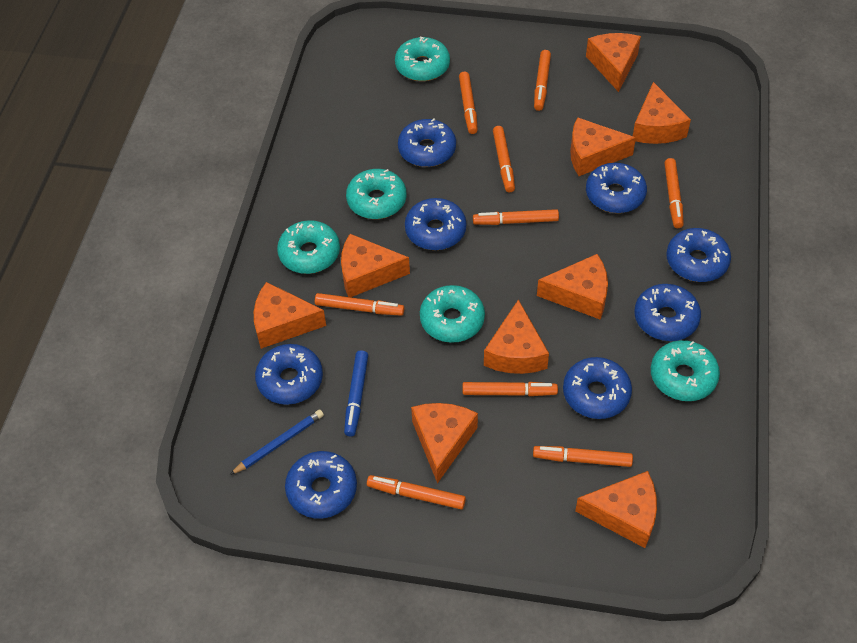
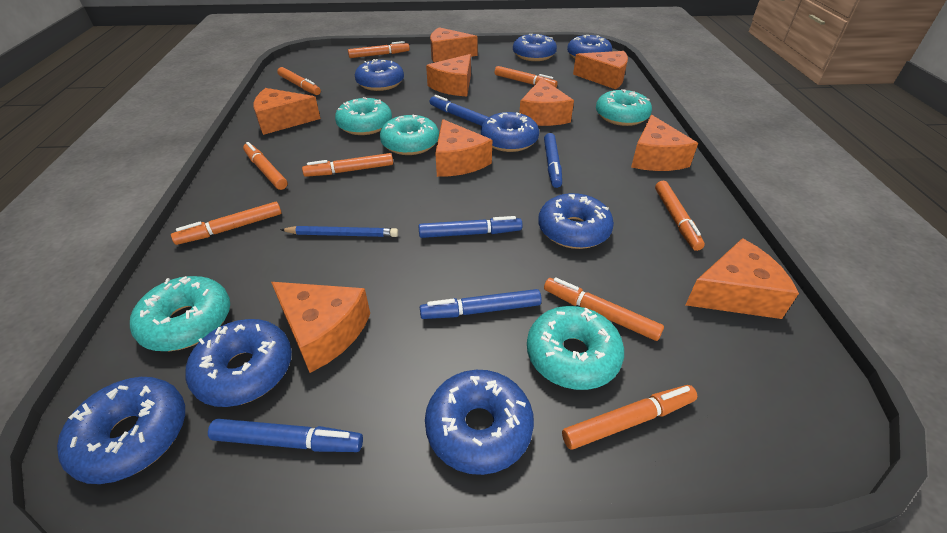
blue marker: [344,350,368,436] = 1 -> [208,419,363,452] [419,216,523,238] [420,289,542,319] [430,95,489,126] [544,133,562,188] = 5

